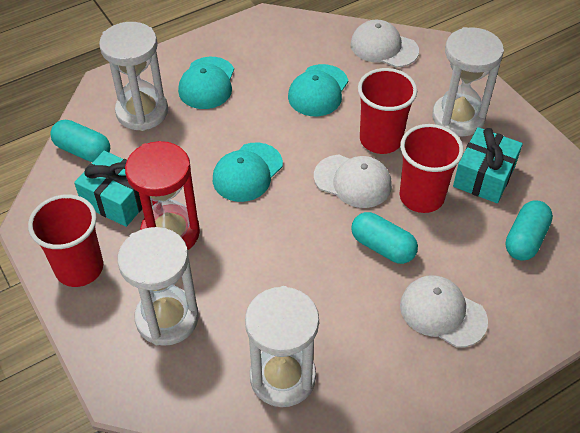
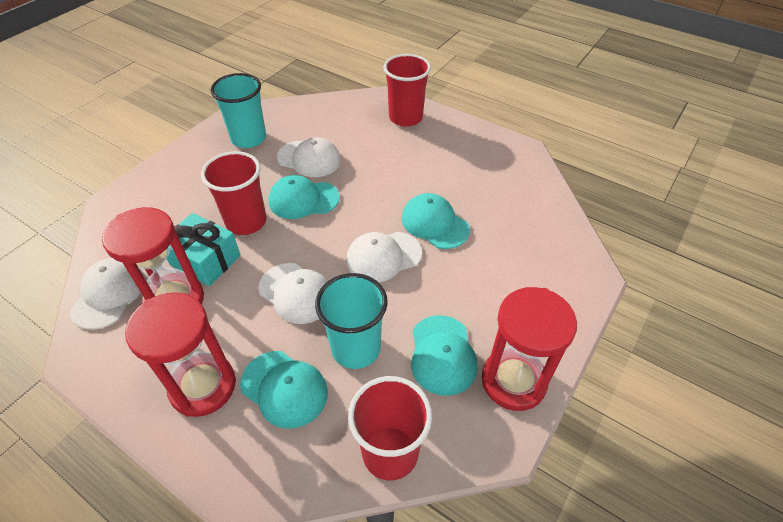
red hourglass: [125,141,200,250] = 1 -> [102,207,204,304] [125,292,236,417] [482,287,577,411] = 3
turquoise cap: [178,57,234,109] [213,142,283,202] [288,64,348,116] = 3 -> [240,351,328,429] [268,175,340,219] [401,193,470,249] [411,315,477,396] = 4
turquoise capsule: [50,120,110,162] [351,212,418,264] [505,200,553,260] = 3 -> none = 0
turquoise cup: none = 0 -> [211,73,266,148] [315,273,388,369] = 2
turquoise gift: [74,151,142,227] [453,127,523,203] = 2 -> [167,213,241,286] = 1
white cap: [314,155,392,208] [351,20,419,68] [400,275,488,348] = 3 -> [70,258,145,330] [258,263,328,324] [277,137,341,177] [346,232,422,282] = 4
white hourglass: [99,22,168,131] [117,227,199,346] [245,286,319,407] [432,27,504,137] = 4 -> none = 0

